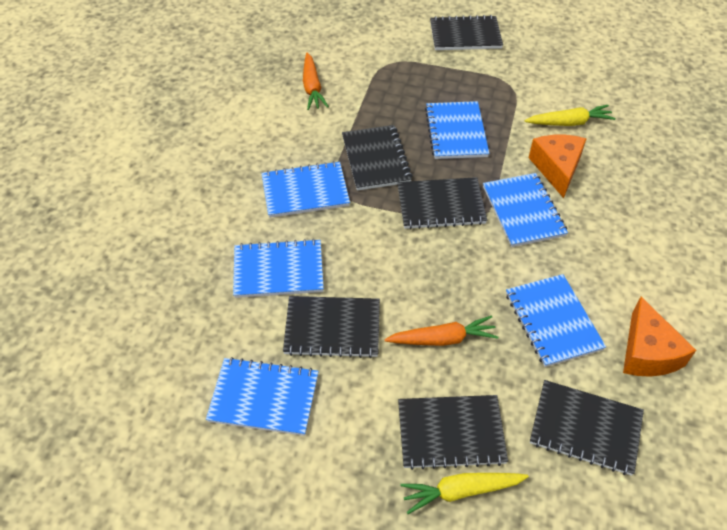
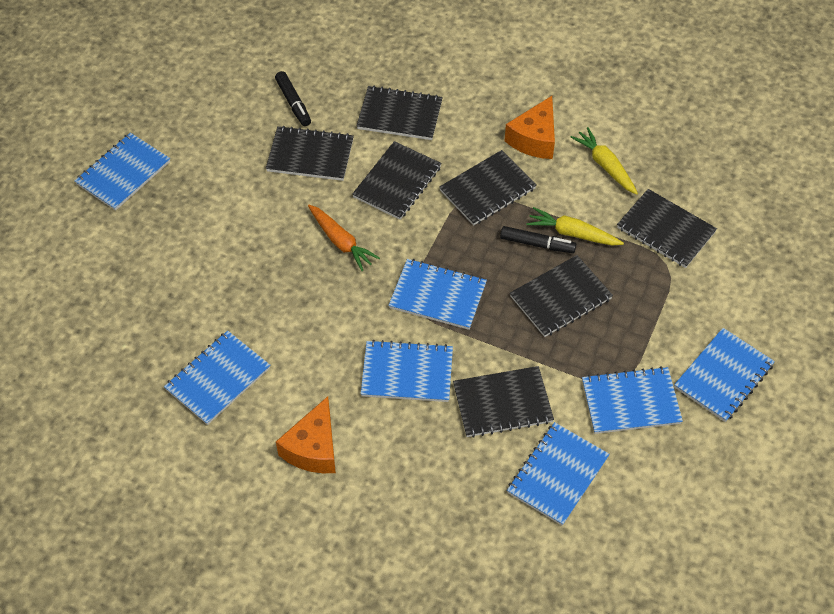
black marker: none = 0 -> [275,71,311,126] [500,226,576,253] = 2
black notebook: [283,296,380,358] [342,125,413,191] [398,177,487,229] [398,395,508,470] [430,15,503,50] [530,380,644,476] = 6 -> [266,126,354,181] [352,141,441,220] [356,85,443,140] [439,150,536,226] [453,366,554,438] [510,255,613,337] [617,189,717,268] = 7
blue notebook: [206,357,319,436] [233,239,324,298] [261,161,350,218] [425,101,489,159] [483,173,568,247] [506,274,606,367] = 6 -> [75,133,170,211] [164,331,270,425] [361,340,453,402] [389,259,487,330] [507,422,610,526] [582,366,683,434] [674,328,775,422] = 7
orange carrot: [303,52,329,110] [384,316,498,346] = 2 -> [308,205,380,271] = 1

